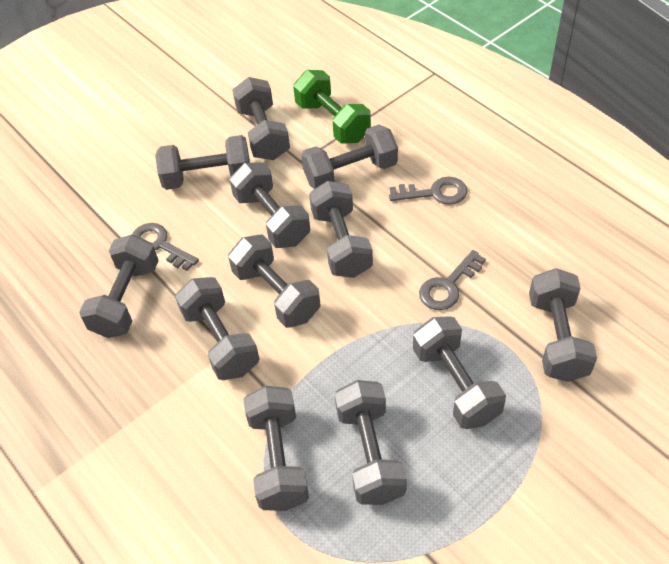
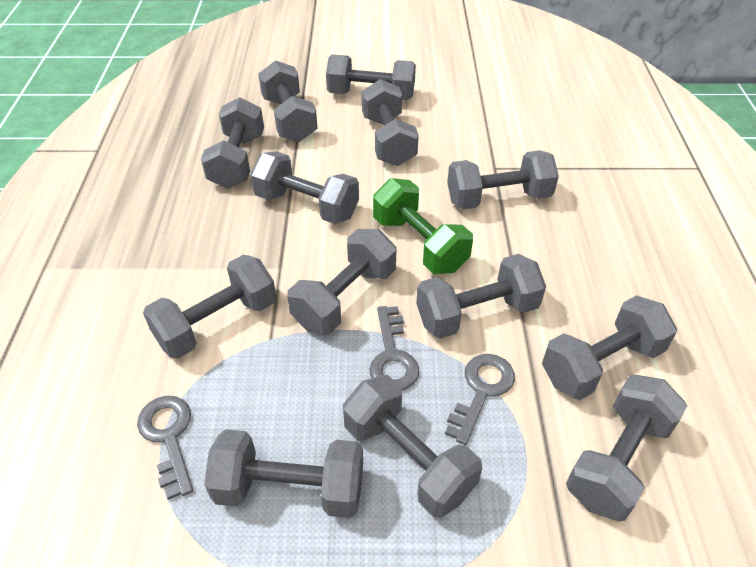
grey dumbbell: [79,234,159,338] [155,135,250,190] [175,277,259,380] [228,234,320,328] [229,162,310,248] [232,77,290,160] [244,386,309,511] [301,124,398,189] [309,181,373,278] [335,380,407,505] [413,316,506,429] [529,268,597,382] = 12 -> [143,255,276,359] [201,97,264,189] [204,429,363,518] [250,151,359,224] [258,60,318,142] [287,229,396,334] [326,54,416,100] [343,375,482,518] [362,79,419,166] [416,254,546,339] [447,150,559,210] [542,295,677,400] [566,375,687,522] = 13

